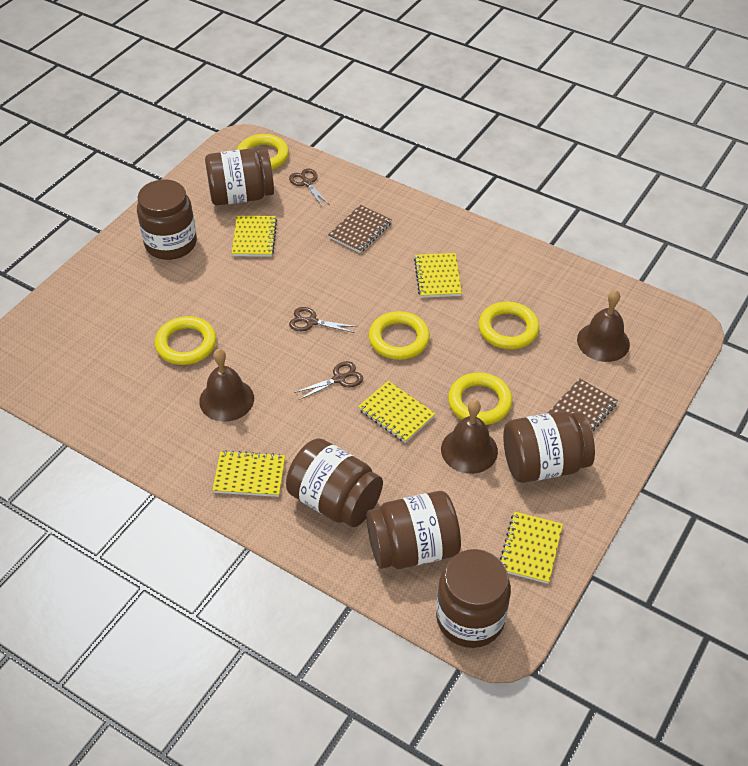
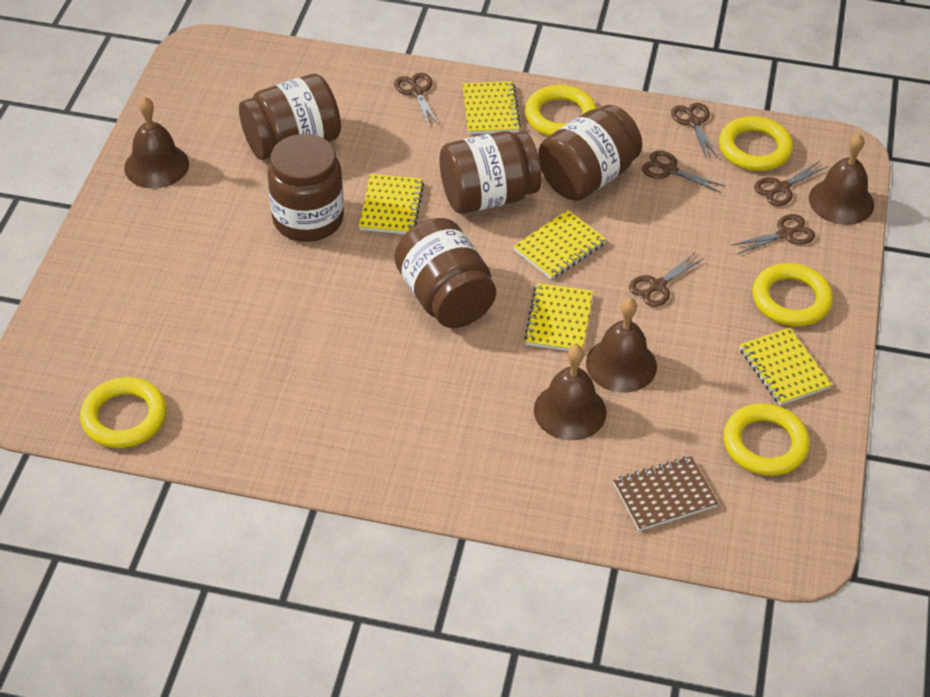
brown bell: [199,349,254,422] [441,400,498,474] [577,290,630,362] = 3 -> [124,97,189,188] [534,345,606,440] [586,298,657,392] [809,133,874,225] = 4
brown jar: [137,179,197,260] [205,148,274,205] [286,438,383,527] [366,491,461,569] [436,549,511,648] [503,411,595,483] = 6 -> [239,74,341,160] [267,134,344,242] [394,218,496,328] [439,131,542,214] [538,105,642,201] = 5
brown notebook: [328,205,392,253] [548,378,618,431] = 2 -> [613,456,718,531] = 1
brown scissors: [289,169,330,206] [289,307,357,333] [294,361,363,400] = 3 -> [394,73,439,125] [629,253,704,307] [642,150,725,192] [671,103,718,159] [731,214,815,254] [754,161,827,206] = 6

